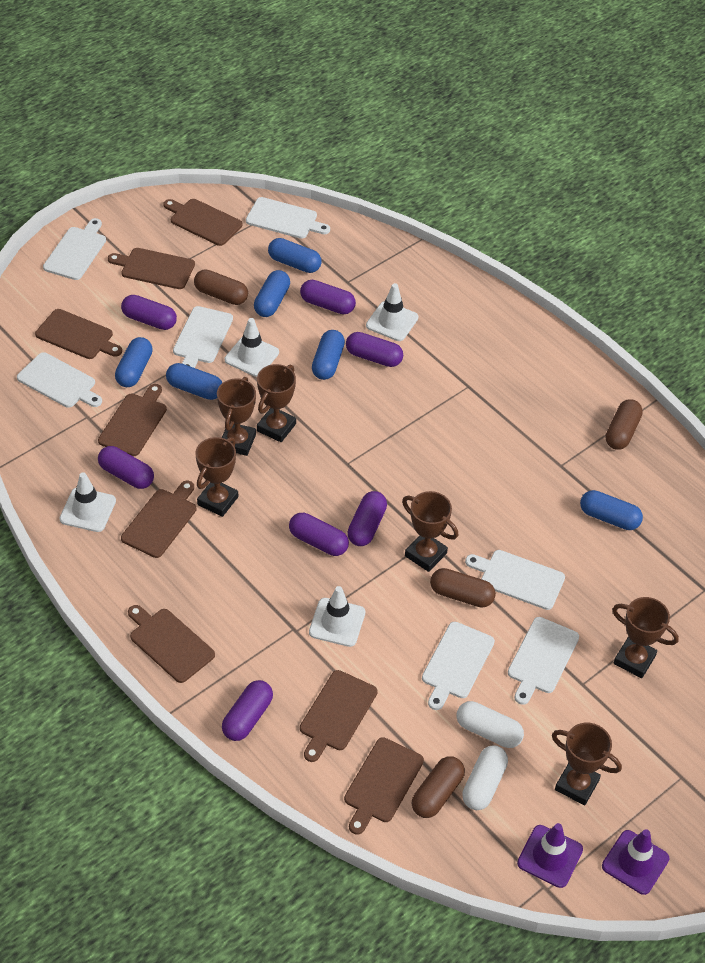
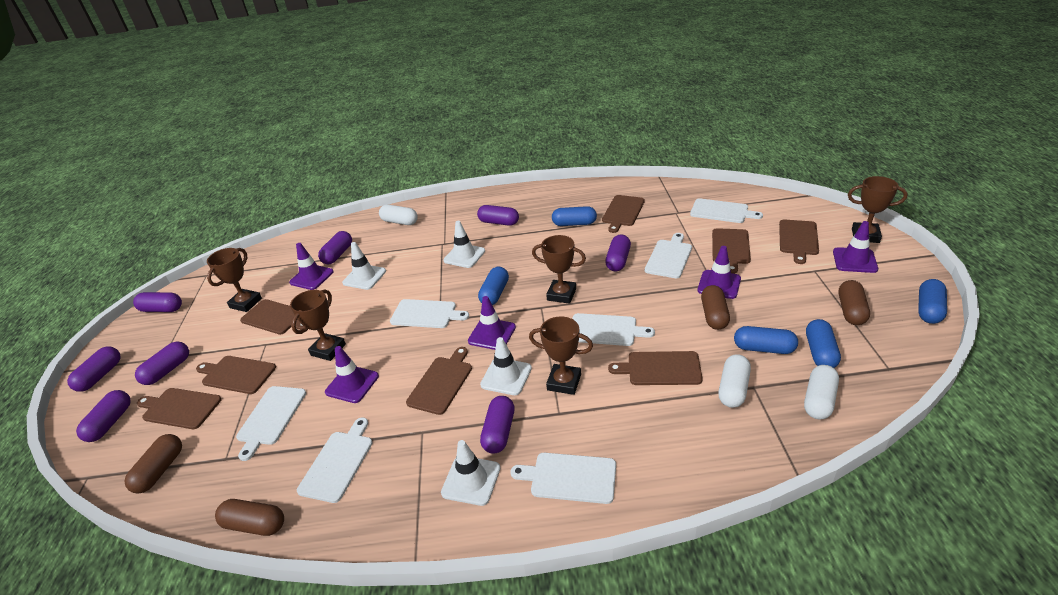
blue capsule: [115,337,153,387] [166,363,222,400] [254,270,290,317] [268,238,321,273] [312,330,345,380] [580,490,643,530] = 6 -> [478,267,509,305] [552,206,597,226] [734,326,798,354] [806,319,841,368] [918,279,947,324] = 5
brown trophy: [196,437,238,517] [217,377,256,456] [257,364,296,442] [402,491,458,572] [552,723,622,805] [612,597,679,678] = 6 -> [207,248,262,312] [290,289,346,361] [529,316,593,395] [532,235,586,304] [848,176,908,243] = 5
purple capsule: [98,446,154,489] [121,295,177,330] [222,680,273,741] [289,513,349,556] [300,280,356,314] [346,332,403,367] [347,491,387,546] = 7 -> [67,346,121,392] [76,390,131,442] [133,292,182,312] [135,342,189,385] [318,231,352,264] [477,205,519,226] [480,396,515,454] [605,234,631,271] = 8
purple traffic cone: [517,823,583,888] [602,829,669,895] = 2 -> [289,243,334,290] [325,346,379,403] [468,296,516,350] [698,246,741,299] [833,221,878,273] = 5
white capsule: [457,701,524,748] [462,745,508,810] = 2 -> [379,205,418,225] [718,354,751,408] [804,365,839,419] = 3

